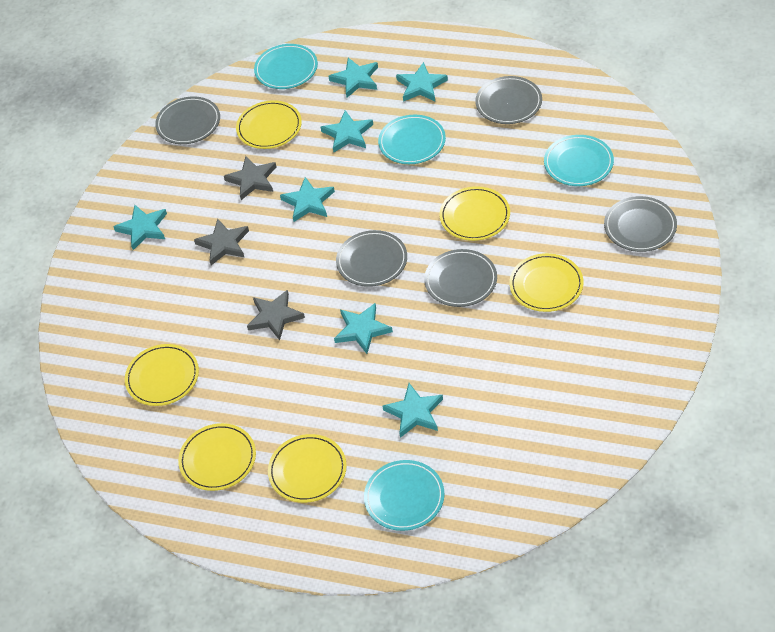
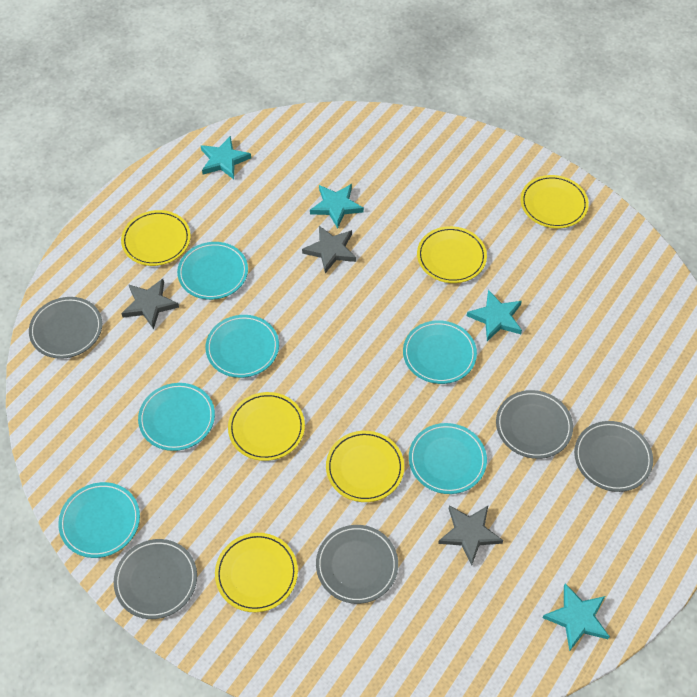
turquoise plate: [254,44,318,89] [364,460,444,531] [378,115,446,164] [544,135,614,186] = 4 -> [58,482,140,558] [138,383,215,451] [177,242,248,300] [205,315,279,378] [403,320,477,384] [409,423,487,494] = 6
turquoise star: [113,205,167,250] [280,177,335,222] [321,110,373,153] [329,58,378,98] [334,303,393,354] [382,383,443,438] [396,62,448,102] = 7 -> [201,136,251,179] [310,184,364,229] [467,290,522,341] [543,583,610,652] = 4

